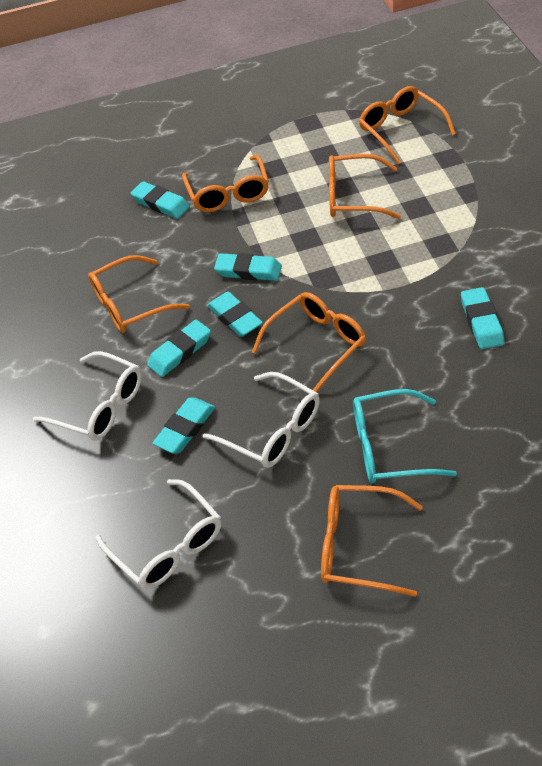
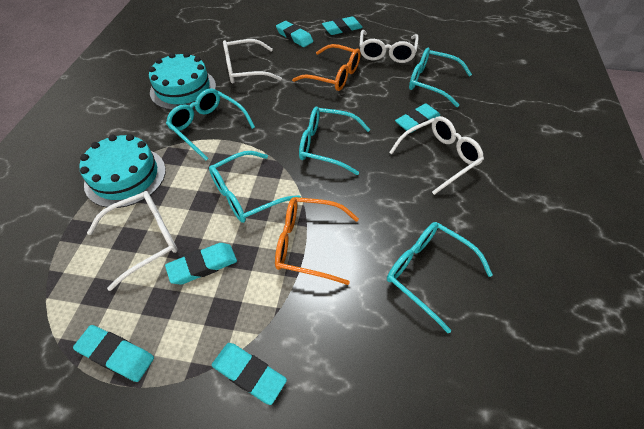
orange glasses: [88,255,190,333] [182,155,269,212] [252,292,366,392] [321,485,423,597] [329,154,401,219] [359,86,456,164] = 6 -> [275,197,359,285] [292,44,361,91] = 2
turquoise cake: none = 0 -> [79,134,166,208] [149,52,216,110] = 2
turquoise glasses: [353,389,457,483] = 1 -> [166,88,255,161] [209,151,301,223] [299,106,370,175] [387,222,493,333] [409,48,472,107] = 5
white glasses: [33,351,142,441] [95,479,221,589] [203,372,320,468] = 3 -> [87,191,178,291] [223,39,282,84] [359,30,419,63] [389,116,484,195] = 4

